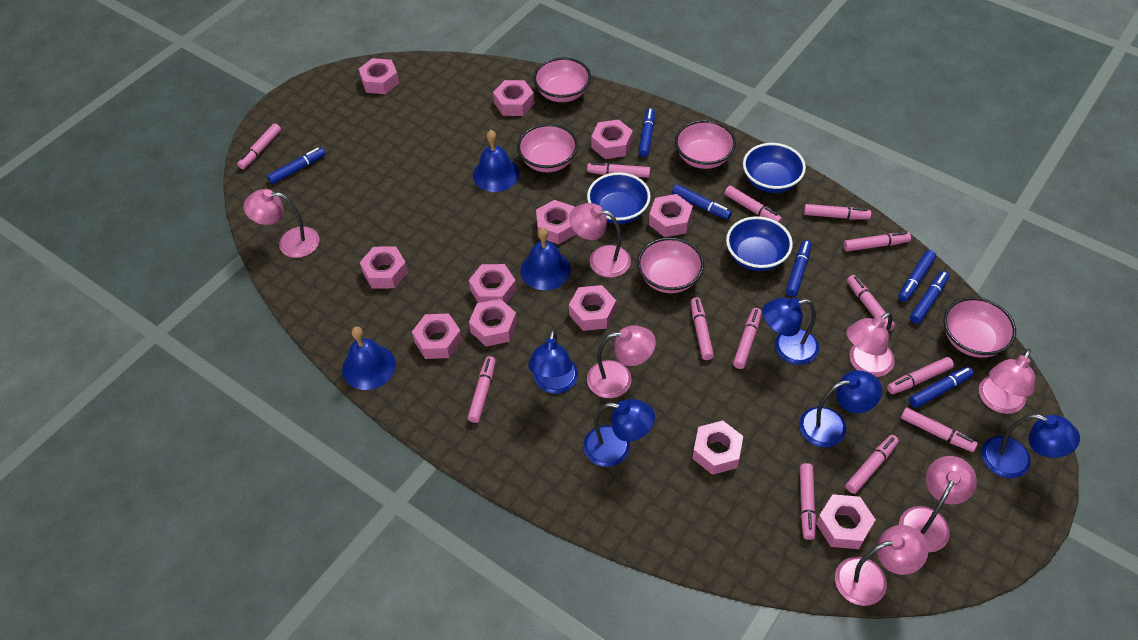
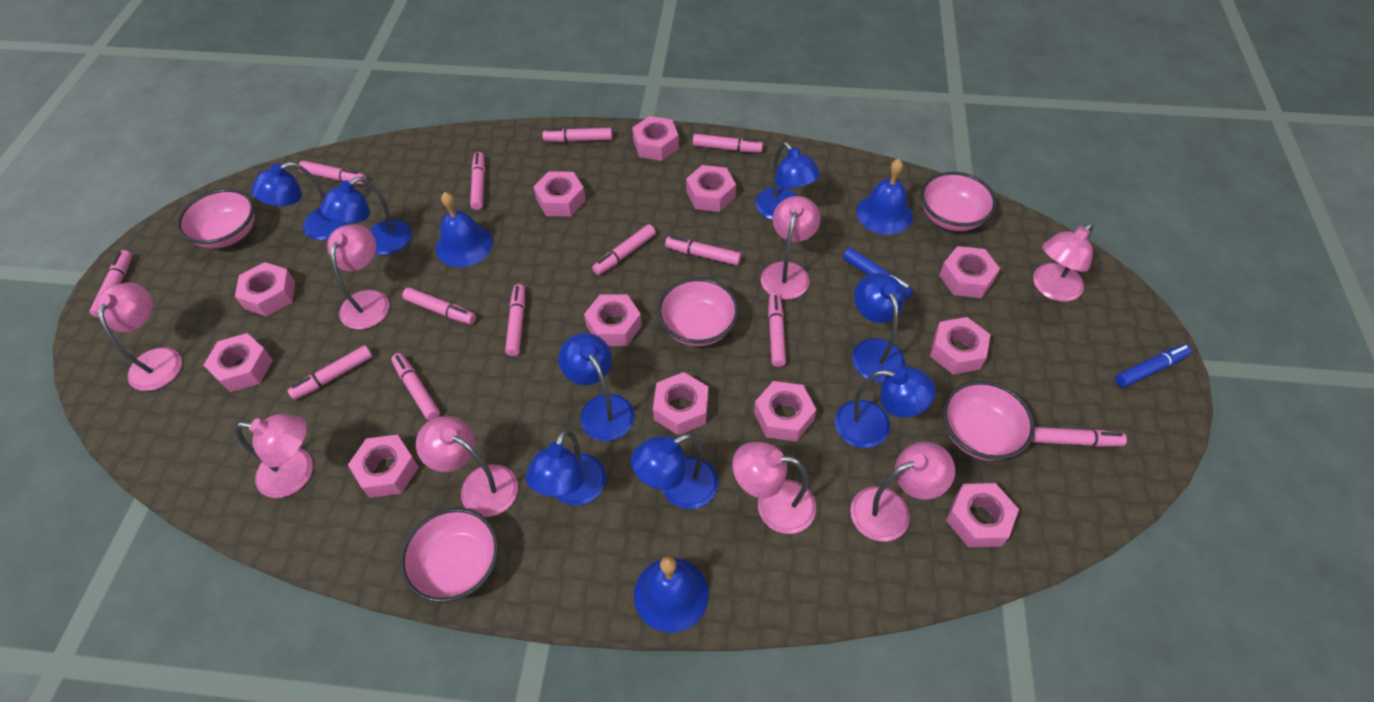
blue bowl: [587,172,651,224] [726,216,793,271] [743,143,806,193] = 3 -> none = 0
blue lamp: [528,329,578,394] [583,399,655,467] [762,297,819,365] [799,370,882,447] [981,414,1080,478] = 5 -> [251,162,348,240] [320,177,412,255] [525,430,606,506] [558,333,635,441] [631,434,718,509] [755,142,821,220] [835,366,936,448] [852,273,905,382] = 8
blue marker: [267,147,325,184] [638,108,655,157] [672,184,732,220] [786,240,811,297] [898,250,936,302] [909,367,974,408] [910,271,949,324] = 7 -> [843,248,914,299] [1115,344,1191,387] = 2
pink lamp: [243,189,319,258] [569,203,631,278] [587,326,656,398] [835,525,929,606] [846,312,895,377] [899,456,977,552] [979,349,1035,414] = 7 -> [96,283,182,391] [235,414,313,498] [327,225,389,329] [416,416,518,517] [732,442,816,534] [761,196,821,300] [850,442,955,541] [1033,222,1094,302] = 8

